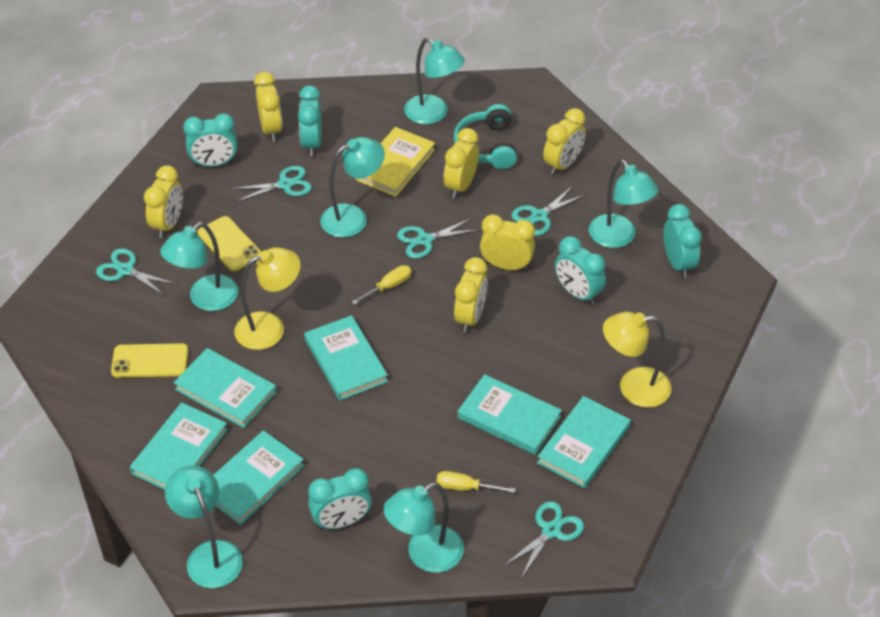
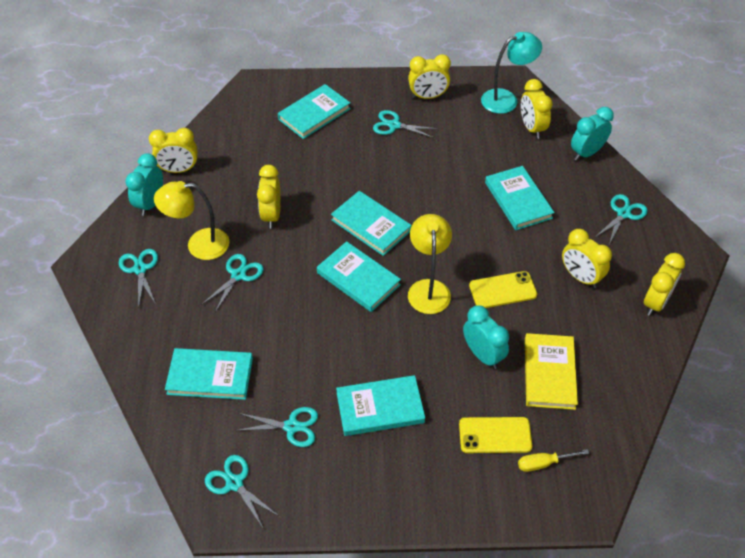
turquoise clock: [183,113,237,167] [298,86,322,156] [308,468,372,529] [555,236,606,305] [664,204,702,278] = 5 -> [125,153,163,216] [463,305,509,369] [571,107,614,161] = 3
turquoise headphones: [453,104,517,169] = 1 -> none = 0
turquoise lamp: [160,222,238,311] [165,465,243,588] [320,137,385,238] [383,482,464,573] [404,37,465,124] [589,160,658,248] = 6 -> [481,32,542,114] = 1
turquoise scissors: [96,248,176,296] [231,166,312,202] [397,218,478,259] [504,501,584,578] [511,187,585,236] = 5 -> [119,249,158,308] [201,254,264,313] [205,455,280,528] [235,407,318,447] [373,110,438,138] [594,194,647,245] = 6
yellow screwdriver: [352,265,412,305] [436,471,516,493] = 2 -> [518,449,589,472] = 1

